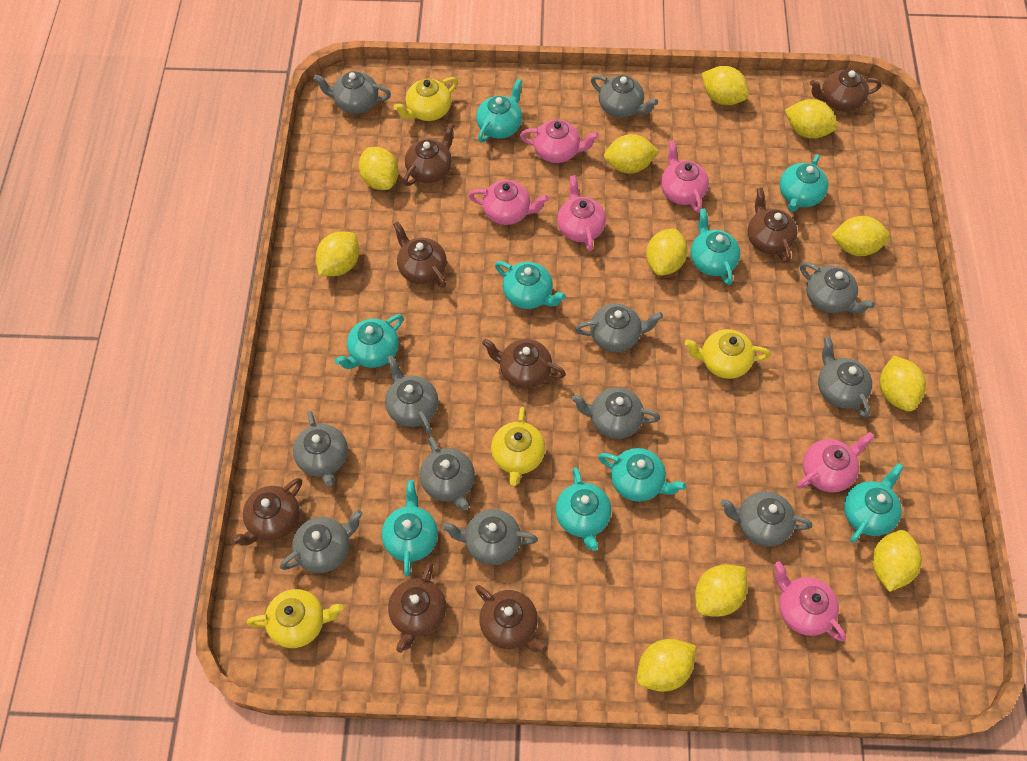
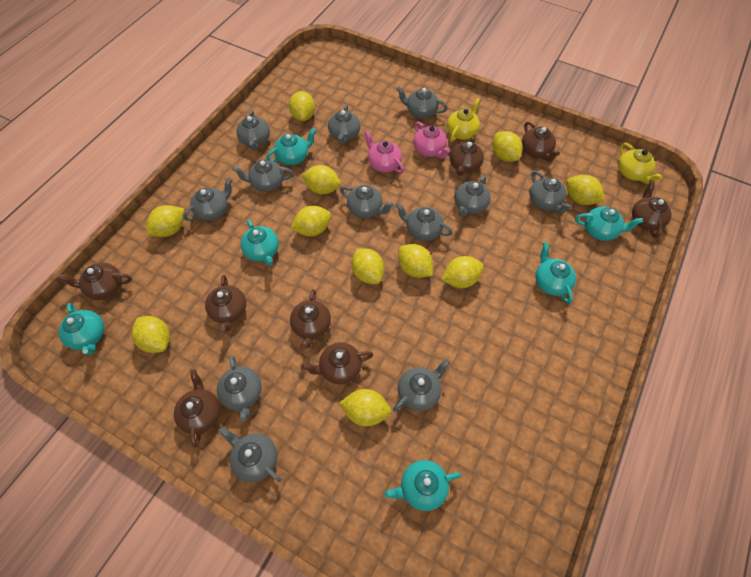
pink teapot: [468,180,549,225] [520,120,599,163] [557,175,606,251] [661,140,709,213] [774,561,846,641] [797,432,875,492] = 6 -> [364,131,404,173] [414,122,450,159] = 2
turquoise teapot: [335,314,403,369] [381,480,438,577] [476,79,522,143] [495,261,566,309] [555,467,611,551] [598,448,686,502] [690,208,740,285] [779,154,828,212] [844,463,904,543] = 9 -> [59,303,104,355] [241,219,279,266] [266,128,316,165] [385,460,461,511] [535,242,576,304] [575,206,643,241] = 6
yellow teapot: [247,589,343,648] [394,77,458,121] [491,407,545,486] [685,329,770,379] = 4 -> [447,98,480,142] [618,143,663,184] = 2

